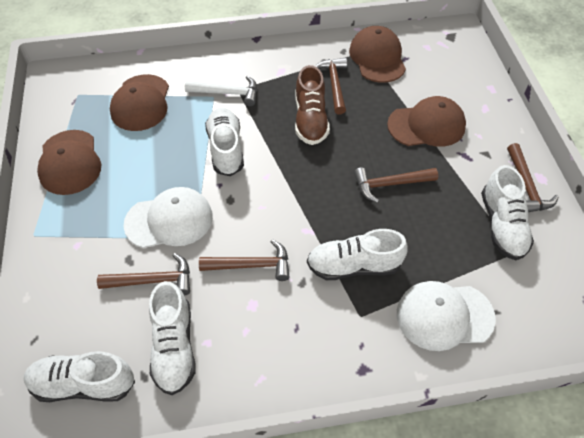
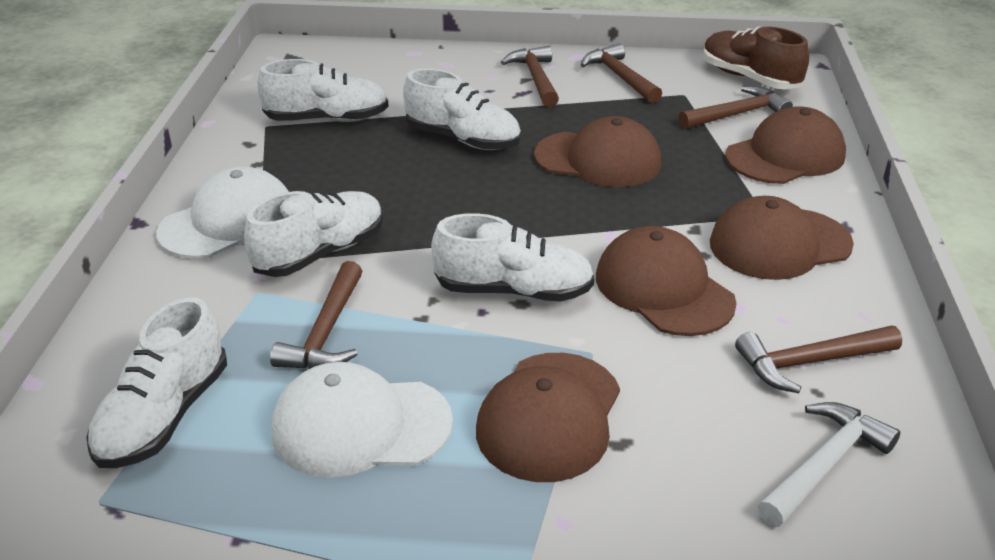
brown cap: [37,130,101,195] [110,74,169,131] [349,26,406,83] [387,96,466,147] = 4 -> [476,353,620,482] [534,116,661,187] [596,226,737,336] [710,196,854,280] [725,106,846,184] = 5

